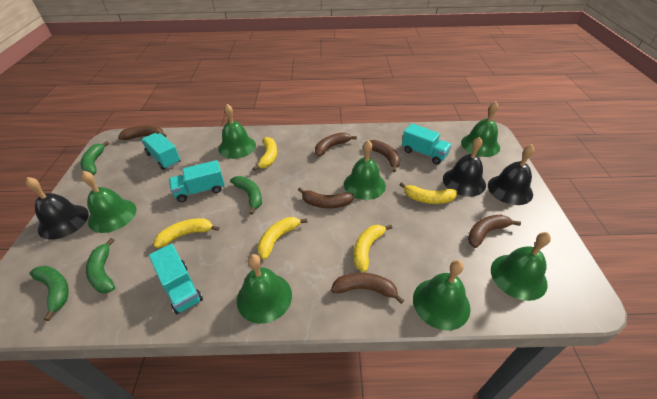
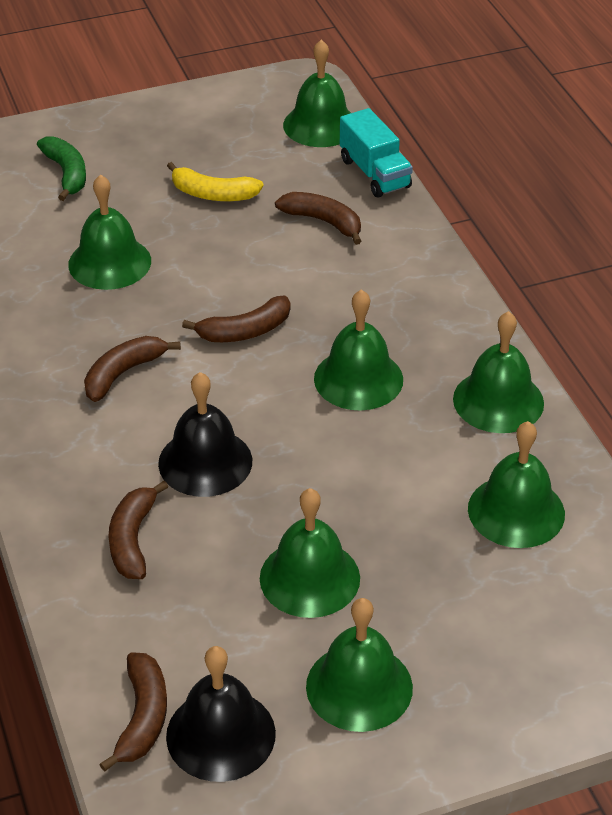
black bell: [26,177,89,240] [443,137,486,197] [488,144,534,205] = 3 -> [158,372,252,497] [166,646,276,782] = 2
brown banana: [118,125,167,140] [298,187,354,208] [315,132,357,156] [331,273,404,304] [370,140,401,172] [468,215,521,248] = 6 -> [84,336,181,402] [99,652,167,772] [108,481,168,579] [182,296,290,342] [275,192,361,245] = 5
green banana: [29,266,69,321] [80,141,109,175] [86,238,115,293] [230,176,262,215] = 4 -> [37,137,86,201] = 1
turquoise truck: [141,133,181,170] [149,244,203,314] [169,160,225,202] [402,123,452,165] = 4 -> [340,108,413,197] = 1
yellow banana: [154,218,219,248] [253,137,277,171] [257,217,307,260] [353,225,392,272] [399,182,457,204] = 5 -> [167,162,263,201] = 1

